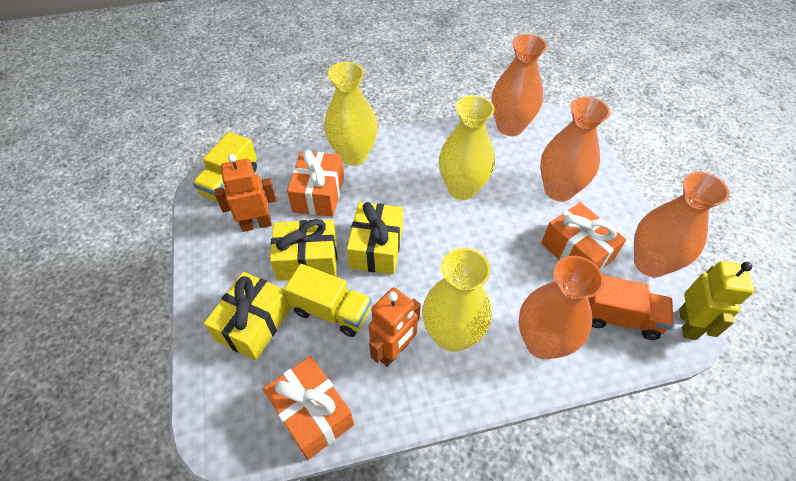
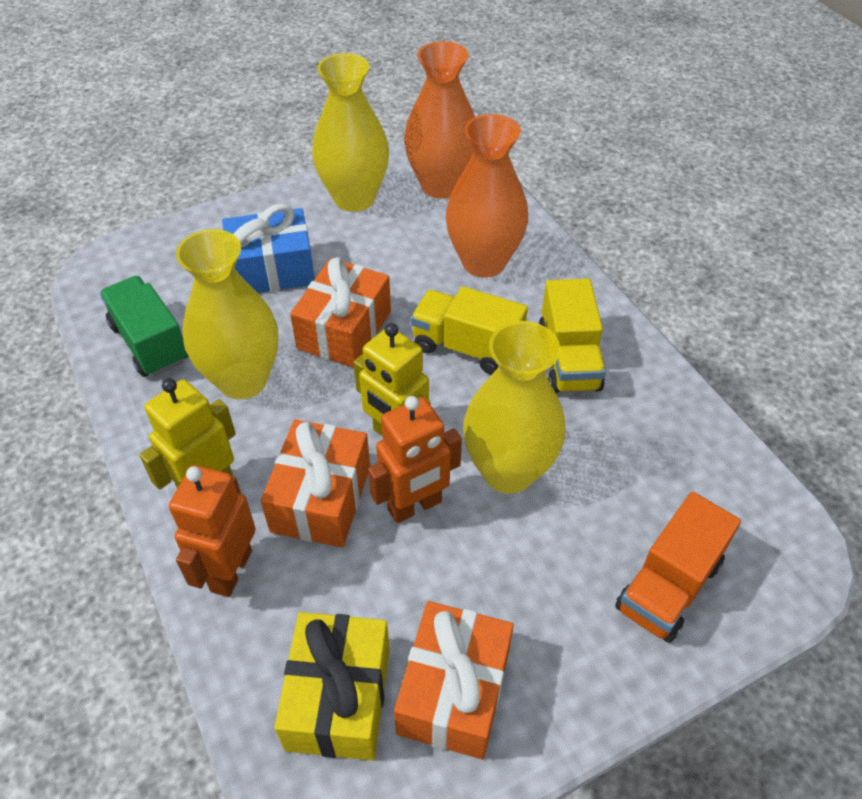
blue gift: none = 0 -> [222,204,315,293] = 1
green truck: none = 0 -> [99,276,188,377] = 1
orange vase: [492,34,547,136] [519,256,604,359] [540,97,610,201] [634,172,730,277] = 4 -> [404,41,475,199] [446,114,528,277] = 2
yellow gift: [204,272,291,360] [270,219,337,280] [347,202,403,274] = 3 -> [274,612,390,760] = 1
yellow robot: [679,261,754,340] = 1 -> [139,379,236,490] [353,323,430,436] = 2

